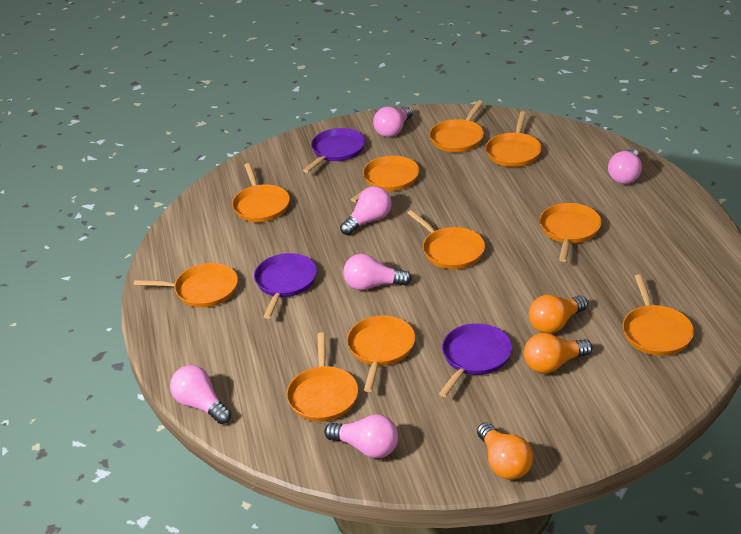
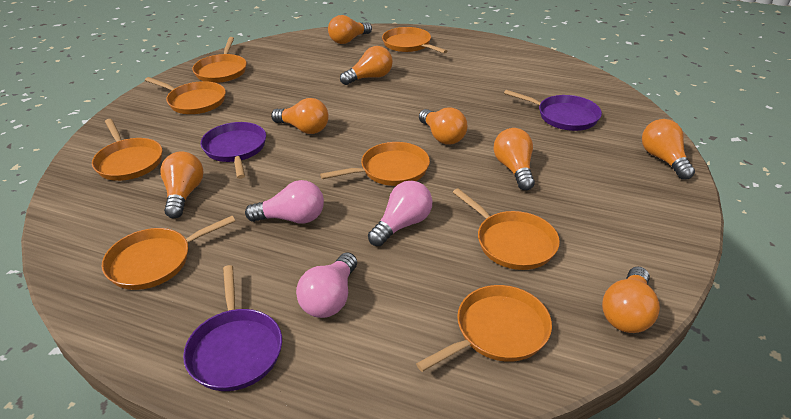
orange light bulb: [477,422,533,480] [524,333,593,374] [529,295,588,334] = 3 -> [160,151,204,218] [271,98,329,134] [328,15,372,44] [340,46,393,85] [419,108,467,145] [494,128,535,190] [602,267,660,333] [642,119,695,180] = 8
orange pan: [134,263,238,308] [232,163,290,222] [286,332,358,422] [347,315,415,392] [351,155,419,202] [408,210,485,269] [429,100,484,152] [486,111,542,167] [539,203,602,262] [623,274,694,356] = 10 -> [92,119,162,181] [102,216,235,290] [145,77,226,114] [192,37,247,83] [320,142,430,186] [382,27,448,54] [416,285,552,372] [453,188,560,270] = 8
pink light bulb: [170,365,231,424] [324,414,398,458] [340,186,392,235] [343,254,412,290] [373,107,413,137] [608,149,642,184] = 6 -> [245,180,324,224] [296,253,357,318] [368,181,432,246] = 3

